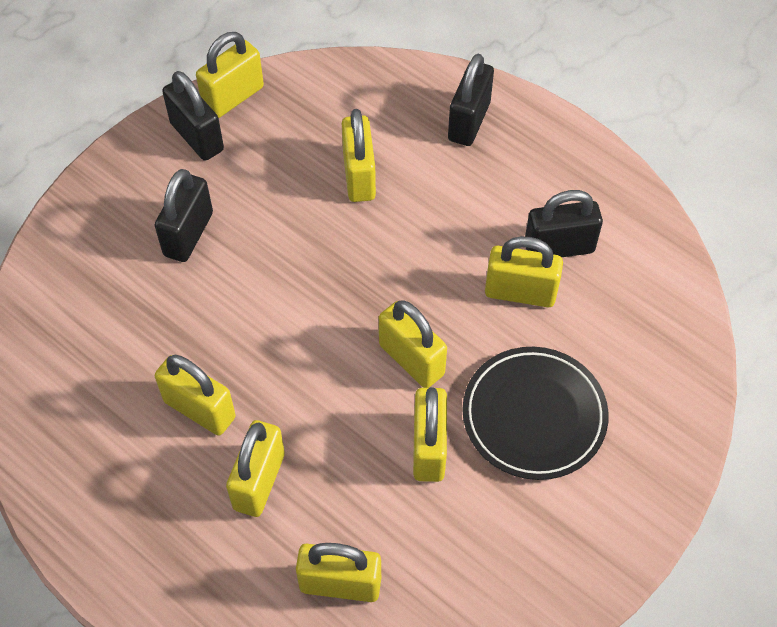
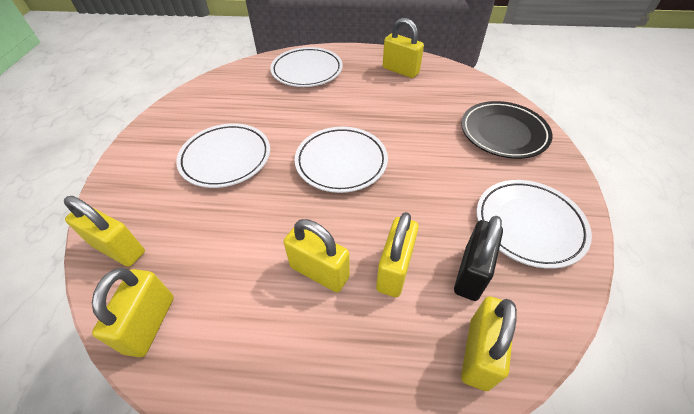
black padlock: [155,169,213,262] [162,71,224,161] [448,54,494,146] [525,190,603,257] = 4 -> [454,216,503,301] = 1
white plate: none = 0 -> [176,123,270,188] [270,47,343,87] [295,127,388,193] [476,180,592,269] = 4
yellow padlock: [155,355,236,436] [196,32,264,118] [226,420,285,517] [296,543,381,602] [342,109,376,202] [379,301,447,388] [413,387,447,482] [485,236,563,307] = 8 -> [64,196,145,267] [92,268,174,357] [284,219,350,292] [376,212,419,297] [383,18,424,78] [461,296,517,391] = 6

